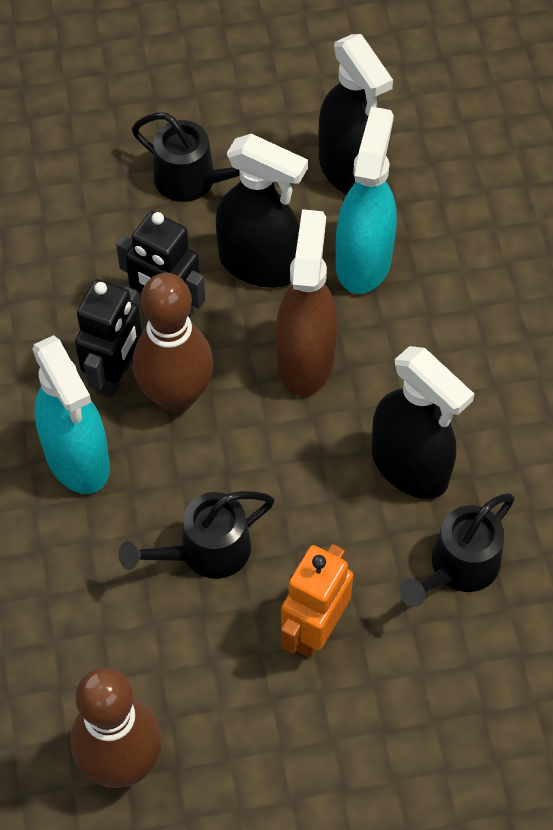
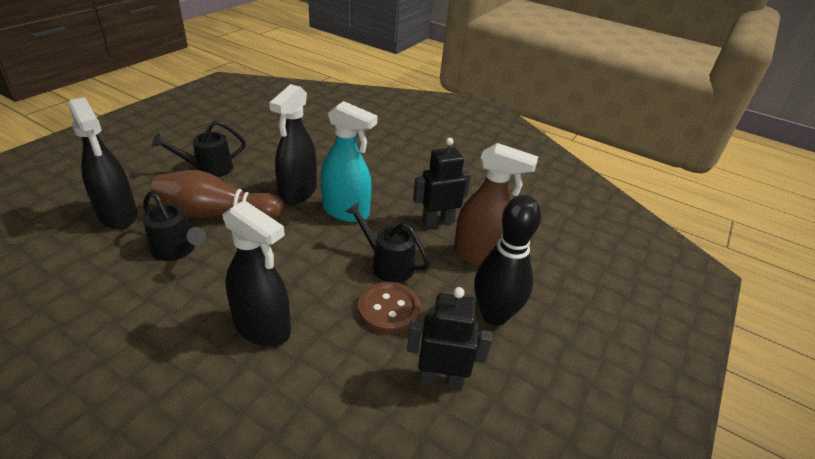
black bowling pin: none = 0 -> [474,195,541,326] = 1
brown bowling pin: [71,667,162,788] [133,273,214,413] = 2 -> [151,170,285,220] = 1
brown button: none = 0 -> [358,282,421,334] = 1
orange robot: [281,544,353,658] = 1 -> none = 0
turquoise spray bottle: [32,335,110,494] [336,106,397,294] = 2 -> [321,101,378,222] = 1

